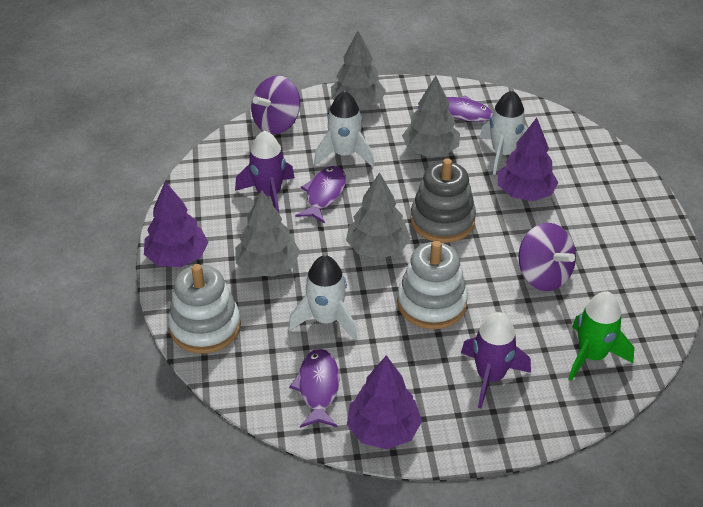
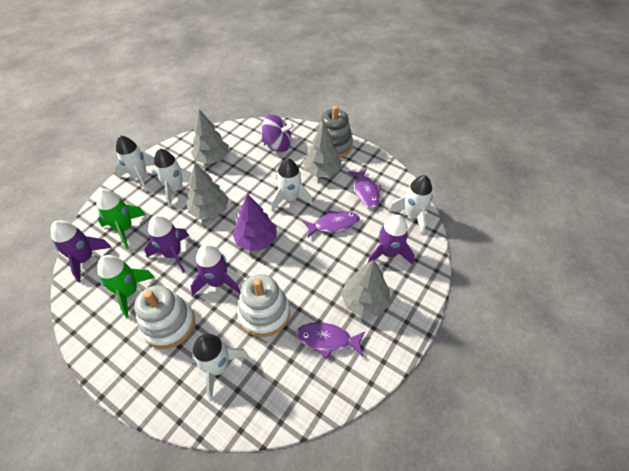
green rocket: [568,292,634,381] = 1 -> [96,189,146,248] [97,255,155,318] = 2
purple rocket: [235,130,295,213] [461,312,531,409] = 2 -> [51,220,112,282] [144,215,189,273] [190,244,241,295] [368,214,415,265] = 4
purple spinning top: [251,76,300,135] [518,223,576,291] = 2 -> [261,115,294,152] = 1
purple tree: [144,181,209,267] [347,355,422,449] [498,118,558,201] = 3 -> [232,193,277,251] = 1
white rocket: [288,255,357,340] [314,91,374,167] [480,90,528,175] = 3 -> [115,135,154,192] [154,148,192,207] [192,334,248,400] [271,158,313,211] [389,175,433,234] = 5

